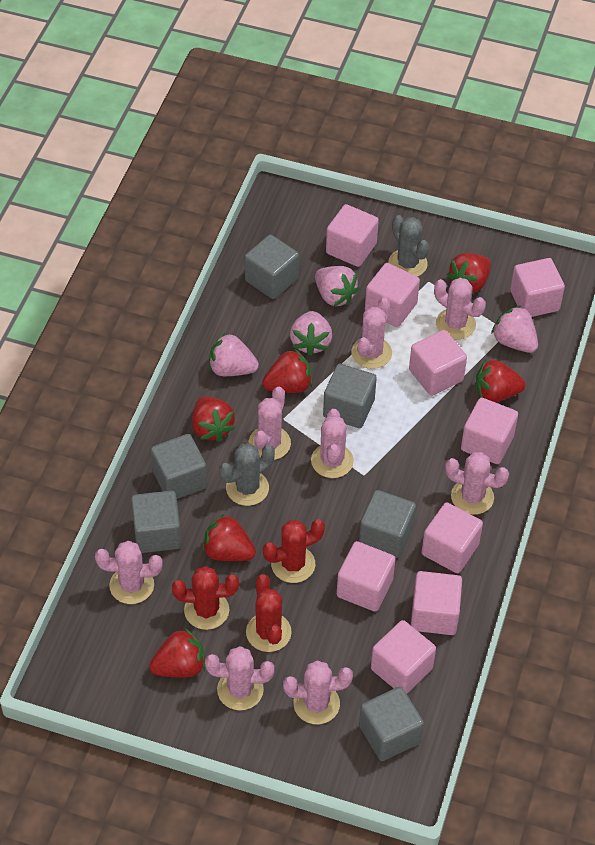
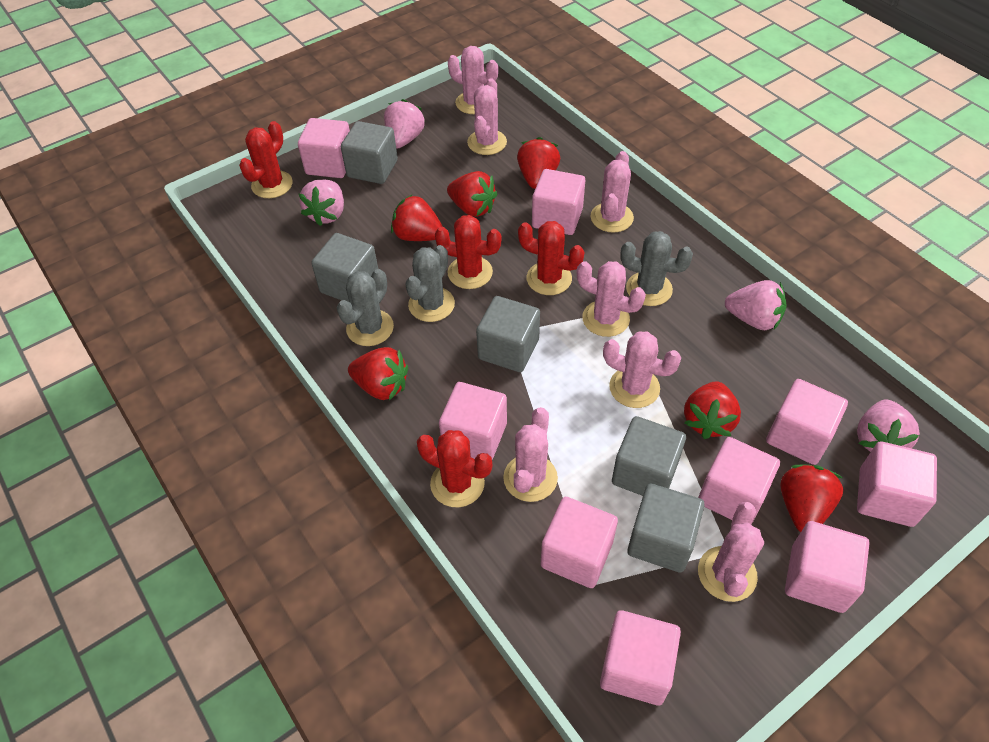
grey cactus: [219,443,275,506] [388,215,430,277] = 2 -> [337,269,394,346] [406,245,455,322] [620,231,693,306] = 3
grey cube: [131,490,181,553] [151,434,207,499] [245,235,299,299] [323,364,377,428] [359,490,416,558] [359,686,424,761] = 6 -> [311,233,378,302] [341,121,398,184] [476,296,540,372] [612,416,686,496] [627,483,705,573] = 5
pink cactus: [95,541,163,604] [205,646,274,710] [249,387,291,460] [283,660,353,724] [311,409,354,478] [351,297,392,369] [434,278,486,340] [445,452,509,515] = 8 -> [448,46,498,114] [467,78,507,155] [503,407,558,502] [577,261,646,337] [591,151,634,233] [603,332,681,408] [698,502,764,602] = 7
red cactus: [172,566,239,630] [246,574,292,652] [263,519,325,583] = 3 -> [239,121,293,198] [417,430,492,507] [435,215,502,289] [518,221,584,295] = 4

